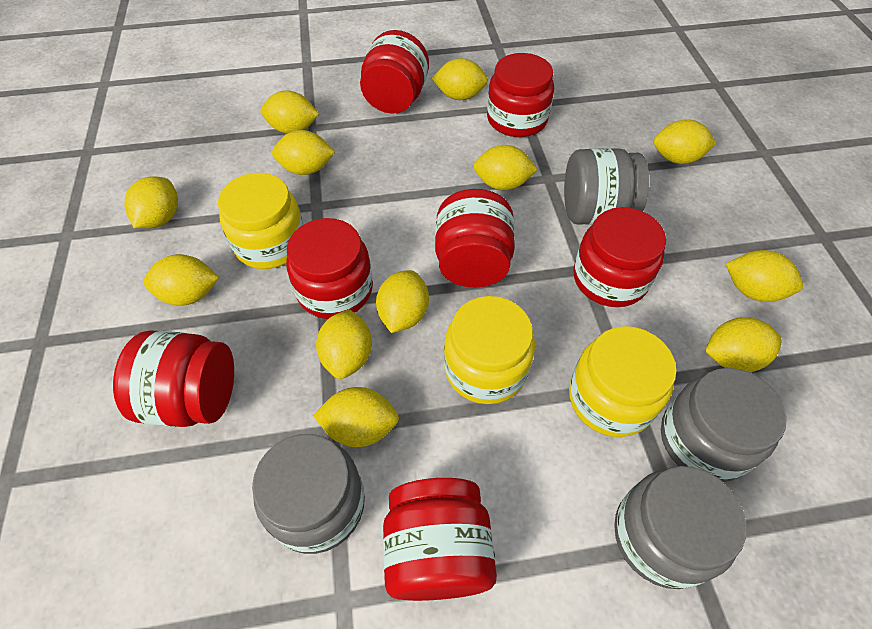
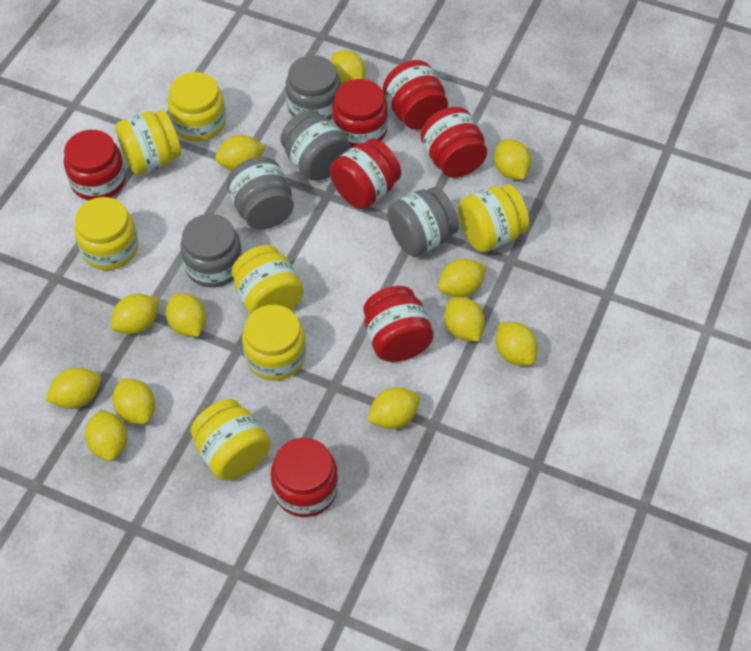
grey jar: [252,434,365,554] [564,148,649,225] [614,466,747,589] [661,368,787,482] = 4 -> [180,214,242,288] [227,157,294,230] [280,110,350,181] [286,55,341,120] [387,187,459,257] = 5
yellow jar: [218,173,304,269] [444,296,535,404] [569,326,676,437] = 3 -> [74,197,138,270] [115,110,181,175] [168,72,226,142] [190,399,271,481] [232,245,304,314] [242,305,306,381] [458,184,529,252] = 7

